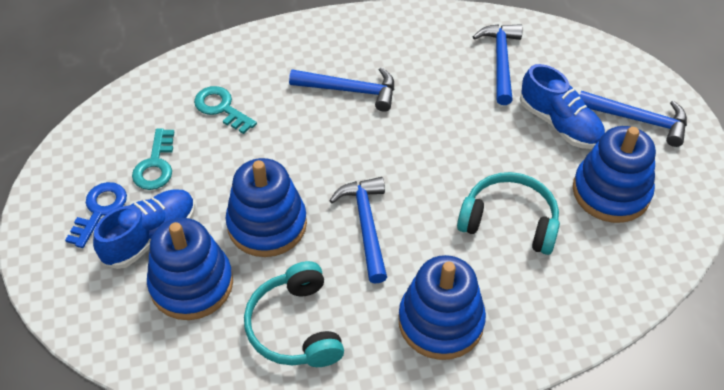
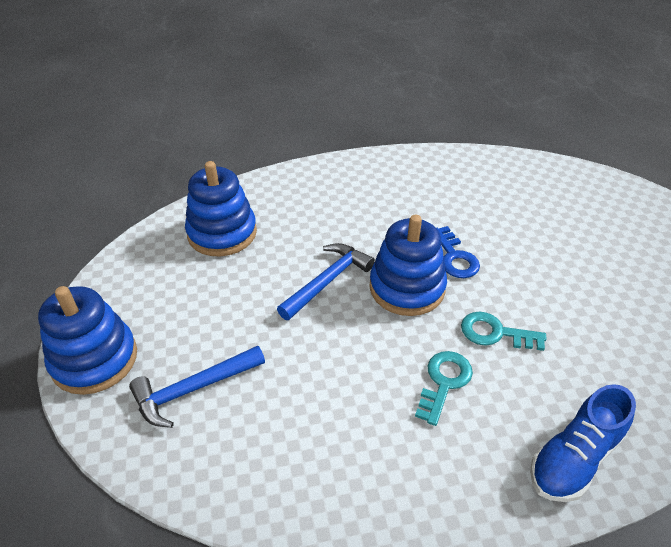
blue hammer: [289,67,394,112] [329,177,387,284] [473,24,523,105] [580,91,687,147] = 4 -> [129,346,265,428] [277,243,375,320] = 2
blue shoe: [93,189,196,269] [520,64,605,149] = 2 -> [530,384,636,502] = 1
blue stacking toy: [147,218,233,320] [226,158,307,257] [398,255,486,360] [573,126,656,223] = 4 -> [38,286,137,395] [185,161,257,256] [369,215,447,316] = 3
turquoise headphones: [244,261,344,367] [457,172,560,255] = 2 -> none = 0

